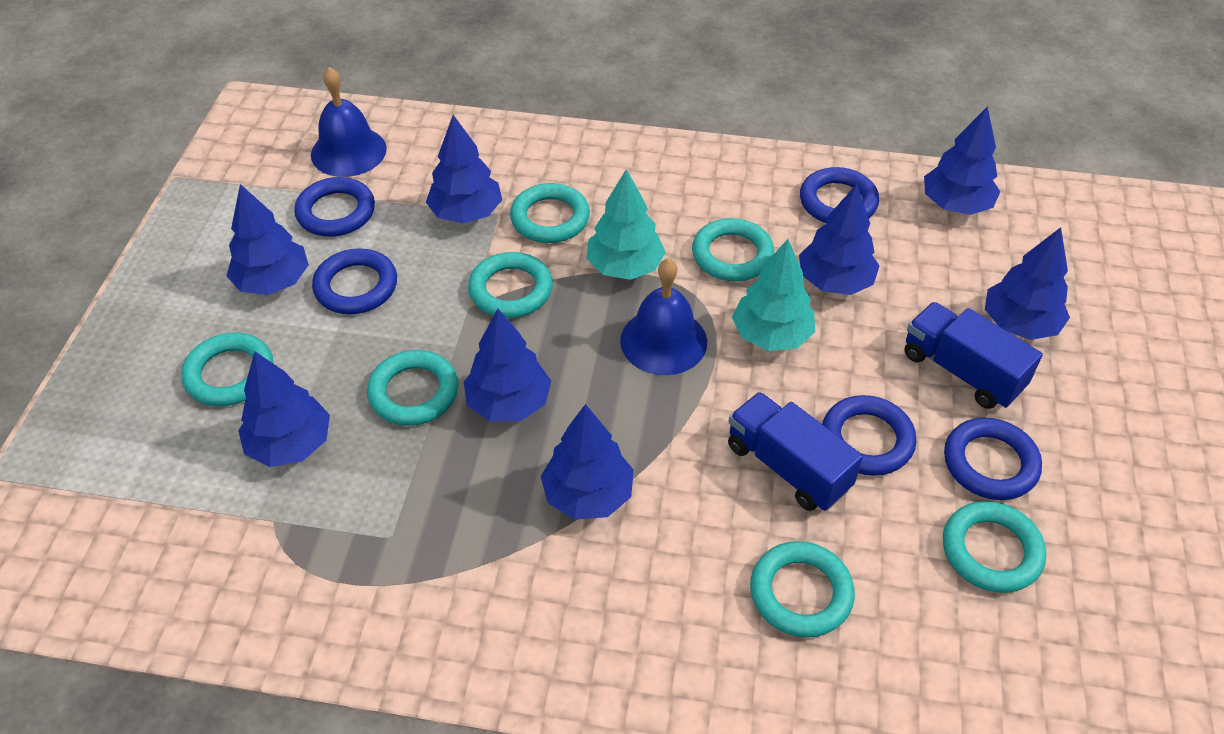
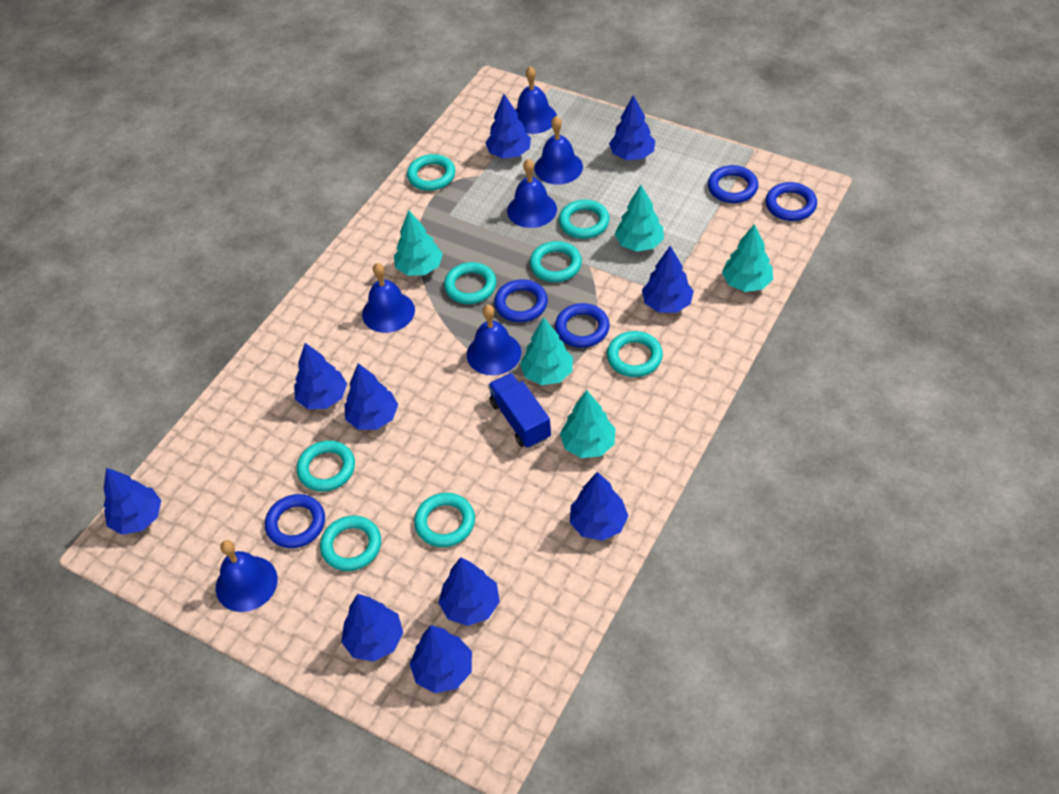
blue bell: [311,67,387,177] [620,258,707,375] = 2 -> [216,540,278,612] [362,263,415,333] [467,305,521,375] [507,159,557,228] [516,66,557,134] [534,116,583,185] = 6
blue tree: [227,184,309,295] [238,352,330,467] [426,115,502,224] [464,309,551,422] [541,404,634,520] [799,184,880,295] [924,106,1000,215] [985,227,1070,340] = 8 -> [104,468,161,535] [294,343,347,409] [341,594,403,662] [344,363,398,430] [410,625,472,693] [438,557,500,626] [485,94,531,159] [570,471,628,541] [609,95,655,160] [642,246,694,313] = 10
blue truck: [728,392,863,511] [905,302,1043,409] = 2 -> [488,373,551,448] = 1
turquoise ring: [181,332,273,406] [367,350,459,426] [468,252,553,318] [510,183,590,243] [692,218,774,281] [750,541,855,638] [943,501,1046,593] = 7 -> [297,440,355,492] [320,515,381,571] [407,154,455,191] [414,493,475,547] [444,262,496,304] [530,241,582,282] [559,200,610,239] [607,331,663,377] = 8
turquoise tree: [586,169,666,280] [732,239,815,351] = 2 -> [394,210,443,276] [520,317,573,385] [560,390,616,458] [615,185,664,252] [722,224,773,292] = 5

